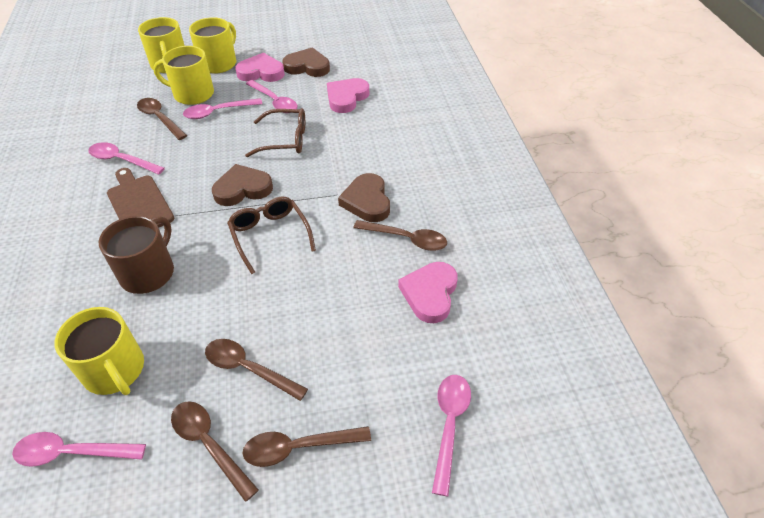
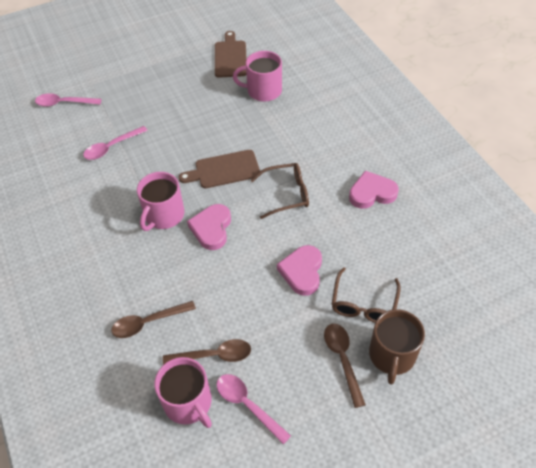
brown cutting board: [107,168,174,228] = 1 -> [179,150,260,188] [215,31,247,78] = 2
brown heart: [212,164,273,206] [282,47,330,77] [338,173,390,222] = 3 -> none = 0
brown spoon: [137,98,187,140] [171,401,259,502] [205,339,308,401] [242,426,371,467] [353,220,447,251] = 5 -> [111,301,196,338] [163,339,251,365] [324,323,366,408] = 3
pink mug: none = 0 -> [137,172,184,231] [155,357,212,428] [233,51,282,102] = 3
pink spoon: [12,432,146,467] [88,142,165,175] [183,98,262,119] [246,80,297,109] [432,375,471,496] = 5 -> [35,93,101,107] [83,126,148,160] [216,374,291,444] = 3
yellow mug: [55,307,144,395] [138,17,185,73] [153,46,214,105] [189,17,236,73] = 4 -> none = 0

